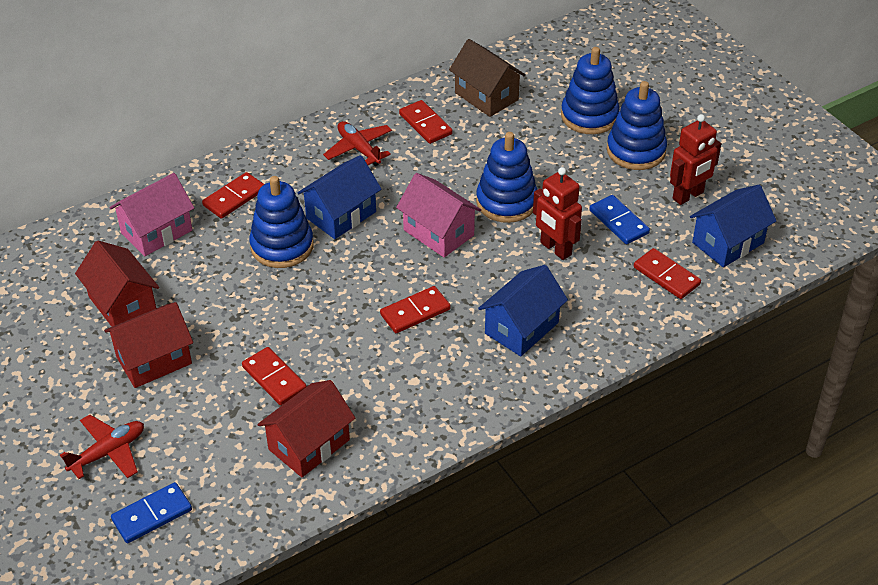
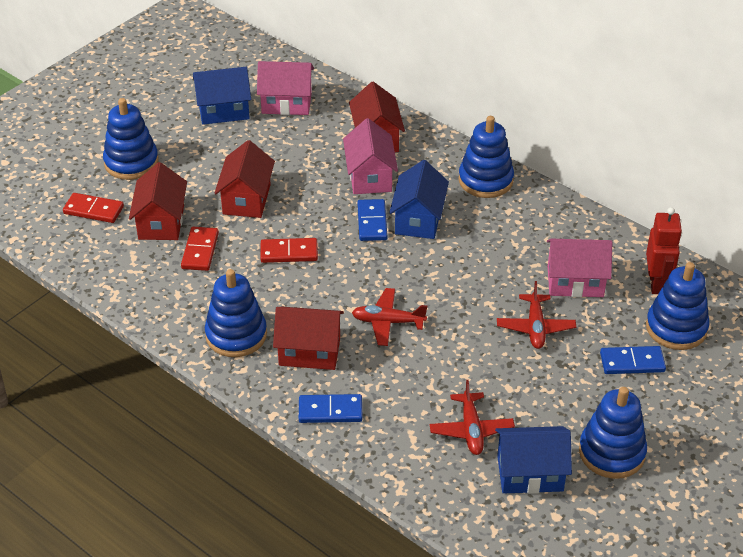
blue domino: [111,482,192,543] [590,195,650,244] = 2 -> [299,394,363,423] [357,199,387,241] [600,346,666,374] = 3
blue stacking toy: [249,176,314,268] [476,132,537,223] [561,47,620,134] [607,81,667,170] = 4 -> [103,98,159,180] [205,269,267,357] [458,116,514,198] [579,387,647,479] [646,262,710,350] = 5
brown house: [449,39,526,117] = 1 -> none = 0
pink house: [109,173,194,256] [396,173,481,257] = 2 -> [257,61,314,115] [343,118,398,194] [547,239,612,297] = 3
red domino: [202,172,265,219] [242,347,307,405] [380,286,451,333] [399,100,453,144] [634,248,701,299] = 5 -> [63,193,124,223] [181,227,219,271] [260,238,318,263] = 3
red house: [75,241,159,327] [104,302,193,388] [257,380,355,477] = 3 -> [129,162,187,240] [214,140,275,218] [273,307,344,370] [349,82,405,152] = 4
red plane: [60,414,144,479] [323,121,392,166] = 2 -> [352,288,427,346] [430,380,515,455] [497,281,576,349] = 3
red robot: [533,167,582,260] [670,114,721,205] = 2 -> [646,207,682,294] = 1

